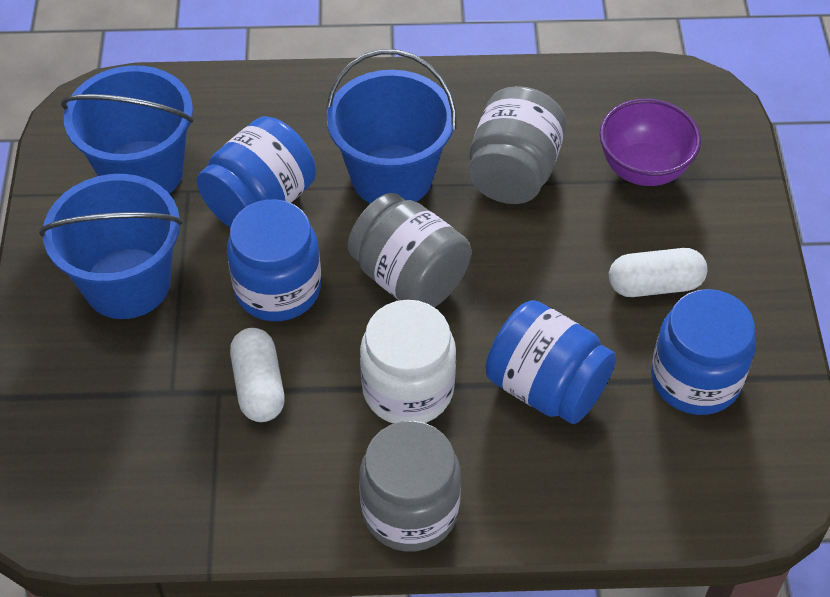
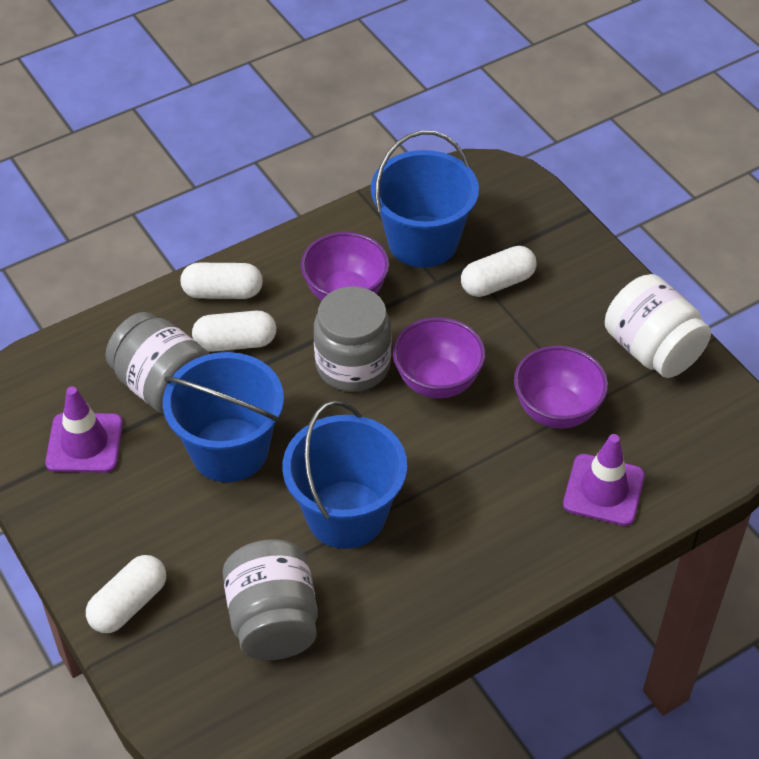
blue jar: [197,116,316,227] [227,199,321,321] [485,300,616,424] [651,289,756,415] = 4 -> none = 0
purple bowl: [599,99,701,186] = 1 -> [301,232,389,301] [393,317,485,398] [514,346,608,429] = 3
purple traffic cone: none = 0 -> [45,386,123,473] [563,434,645,526] = 2
white capsule: [230,328,285,422] [609,248,708,297] = 2 -> [86,555,166,633] [180,263,263,299] [192,311,276,352] [461,246,537,297] = 4

